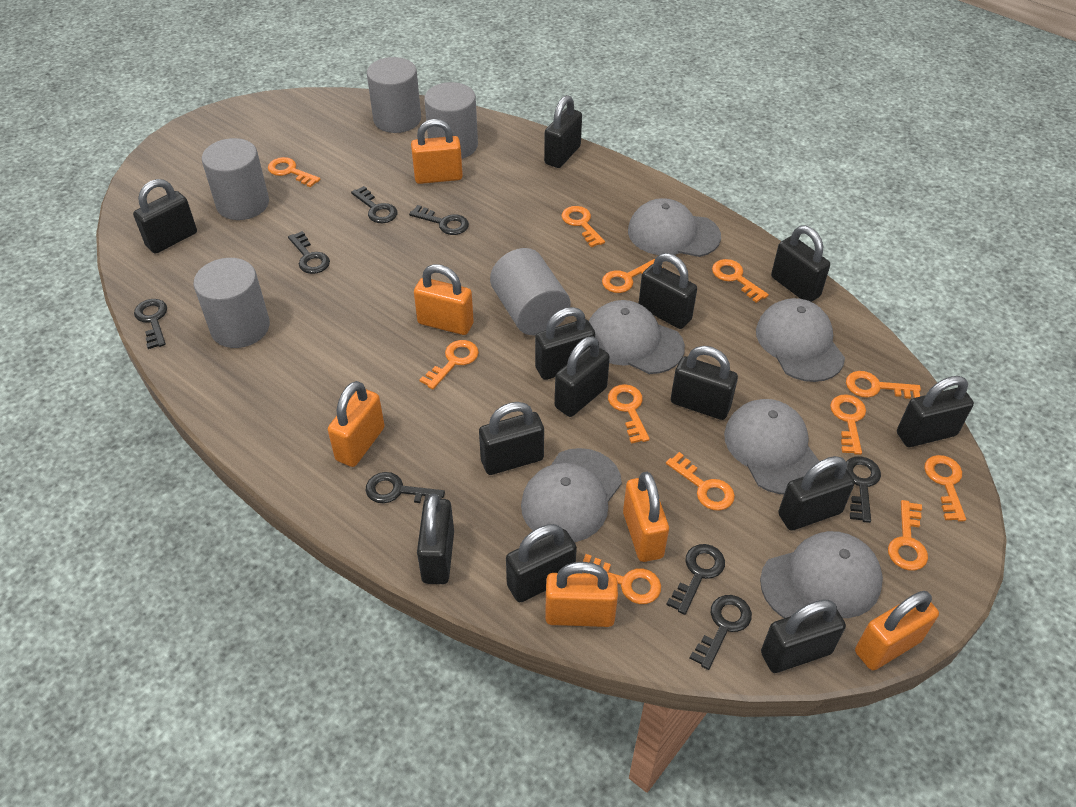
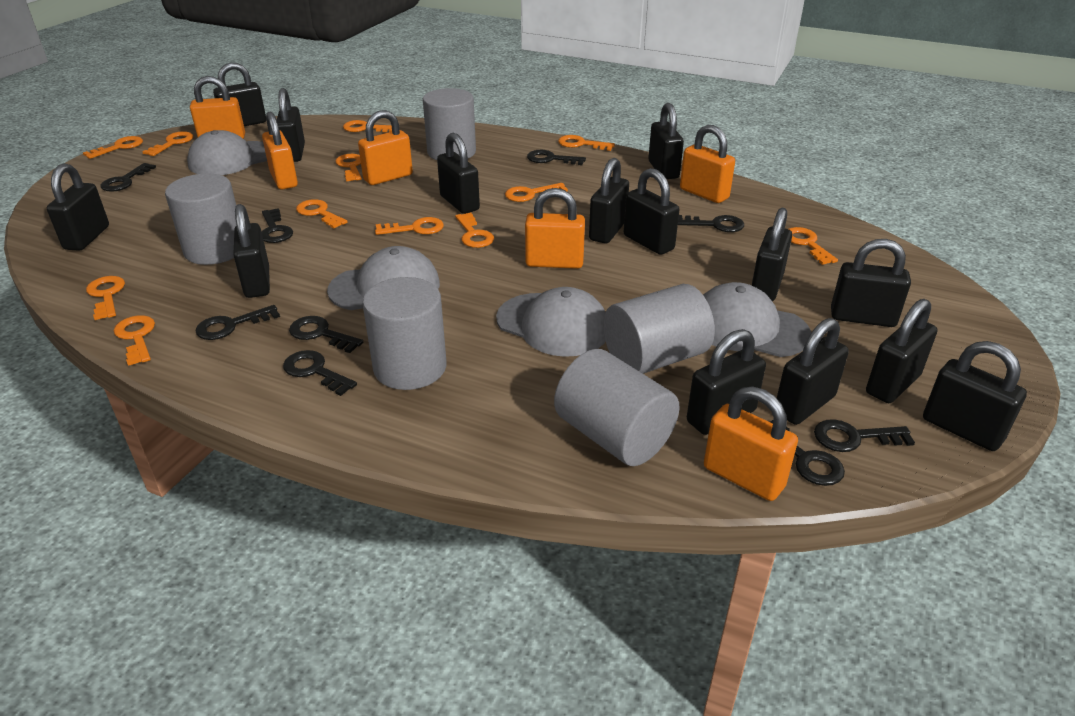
black key: [134,299,167,349] [288,231,330,274] [351,186,397,223] [366,472,445,504] [409,205,469,235] [666,544,725,615] [689,595,752,670] [846,456,881,523] = 8 -> [101,163,156,192] [196,305,280,340] [262,208,293,243] [283,350,357,396] [289,316,363,353] [527,150,586,165] [678,215,744,232] [770,420,845,486] [814,419,915,452] = 9
black padlock: [133,179,197,254] [417,494,454,584] [479,402,544,475] [506,524,577,602] [535,307,595,380] [544,95,582,168] [555,336,610,417] [639,253,697,329] [671,346,738,420] [761,600,846,673] [771,226,830,302] [778,456,855,531] [897,376,974,447] = 13 -> [47,163,109,251] [213,63,266,126] [233,204,270,298] [277,88,305,162] [437,133,480,214] [589,158,629,243] [624,168,680,255] [648,103,684,179] [687,329,766,435] [752,208,792,301] [777,318,849,425] [831,239,911,327] [866,299,937,403] [923,341,1027,451] = 14
grey cap: [521,448,622,542] [589,300,685,374] [628,198,721,257] [724,399,819,494] [756,298,845,382] [760,531,883,618] = 6 -> [187,130,267,175] [327,246,440,310] [496,287,606,357] [703,282,811,357] = 4

